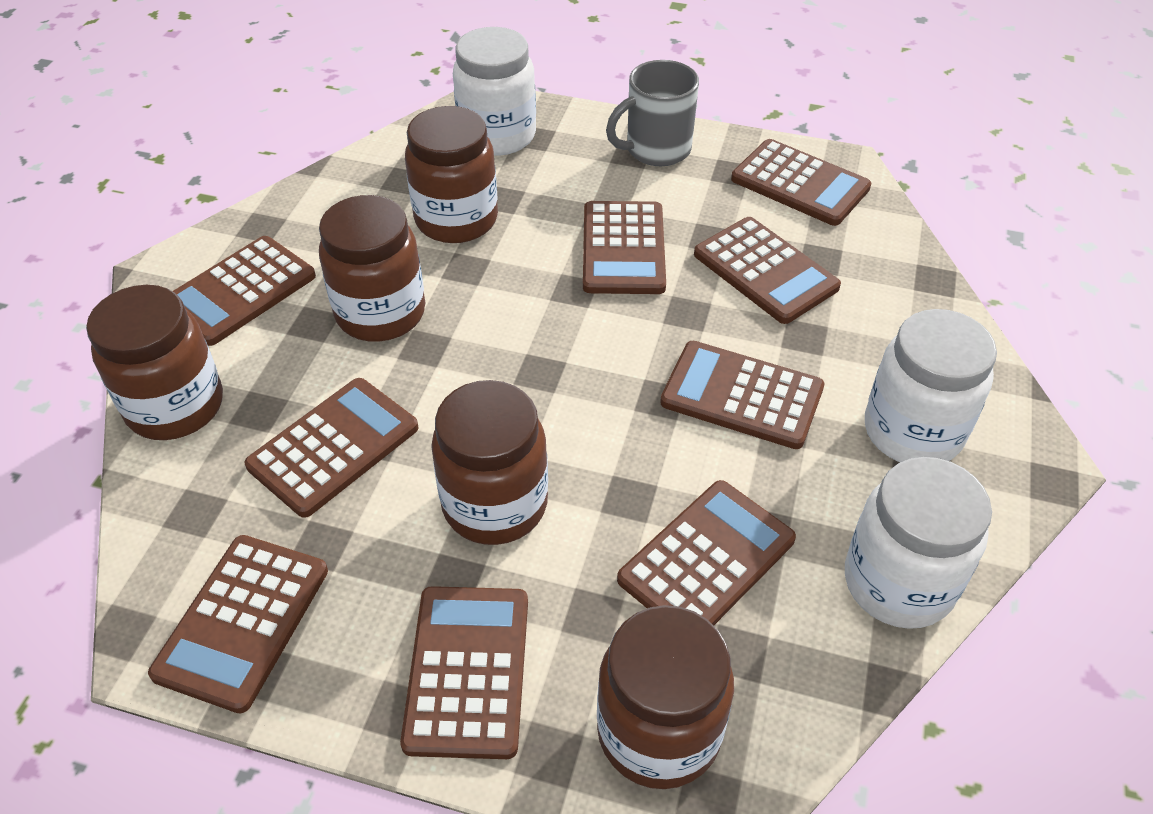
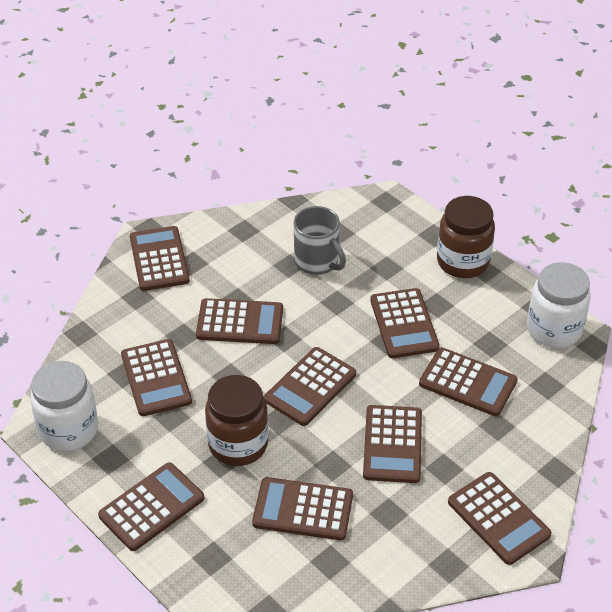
brown calculator: [148,535,328,713] [173,236,316,346] [244,378,419,518] [400,586,528,759] [583,201,666,294] [617,480,796,625] [660,341,824,449] [694,217,841,324] [731,139,871,226] = 9 -> [98,462,205,551] [121,339,192,416] [130,226,190,291] [196,298,283,344] [252,477,353,540] [264,347,356,426] [363,405,422,483] [370,288,440,358] [419,348,518,416] [448,472,552,565] = 10
brown jar: [86,285,223,440] [319,195,425,342] [405,106,498,243] [431,380,548,545] [597,605,734,789] = 5 -> [205,375,269,466] [437,196,495,278] = 2
white jar: [453,27,536,156] [845,457,992,629] [865,309,997,462] = 3 -> [30,361,98,451] [527,262,591,348] = 2

